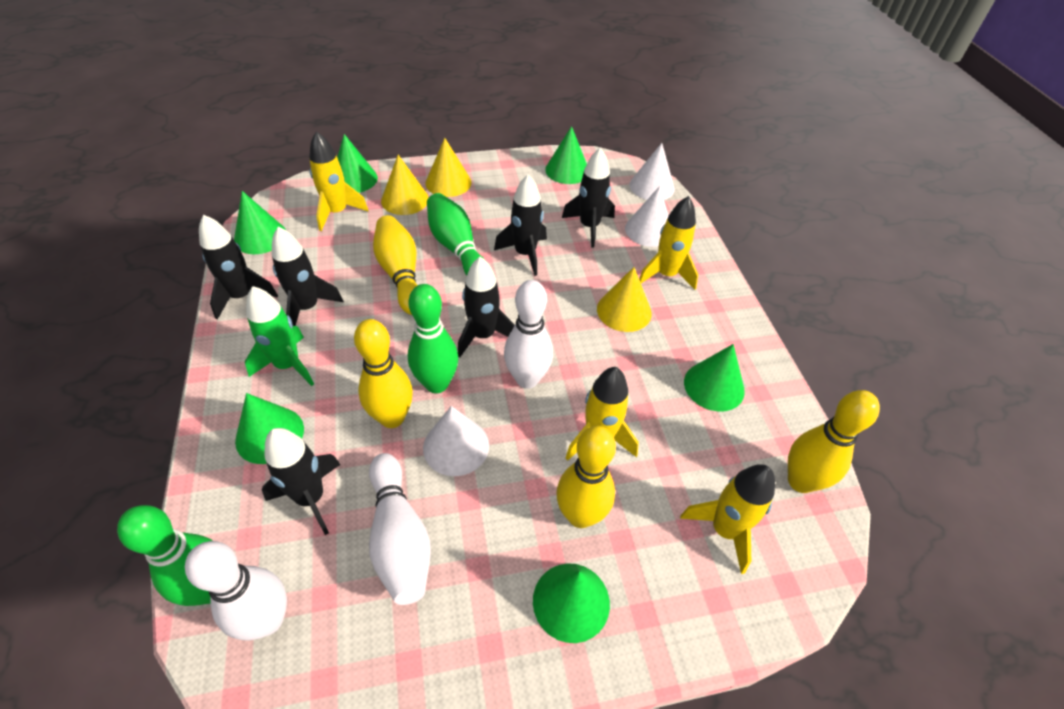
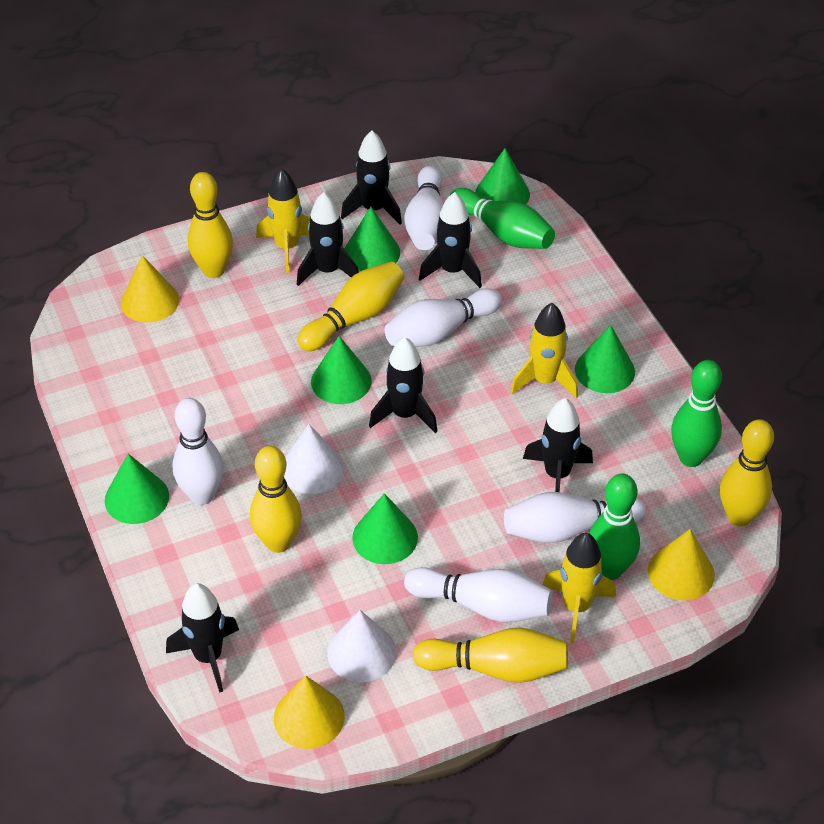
green rocket: [245,286,314,386] = 1 -> none = 0
white bowling pin: [185,541,287,640] [369,453,431,605] [504,280,553,389] = 3 -> [173,398,224,505] [384,288,502,347] [404,166,444,250] [404,567,553,622] [504,492,646,543] = 5
white cone: [423,406,489,476] [625,186,669,247] [629,143,675,200] = 3 -> [284,424,344,494] [327,610,396,682] = 2
yellow bowling pin: [354,319,413,428] [373,215,418,315] [556,426,616,528] [788,390,880,493] = 4 -> [188,172,233,278] [250,446,302,553] [298,262,404,351] [412,628,568,683] [720,419,774,527] = 5
yellow rocket: [309,131,369,231] [566,367,639,461] [639,196,698,290] [680,464,775,574] = 4 -> [256,169,310,273] [511,303,578,399] [542,533,616,643] = 3

